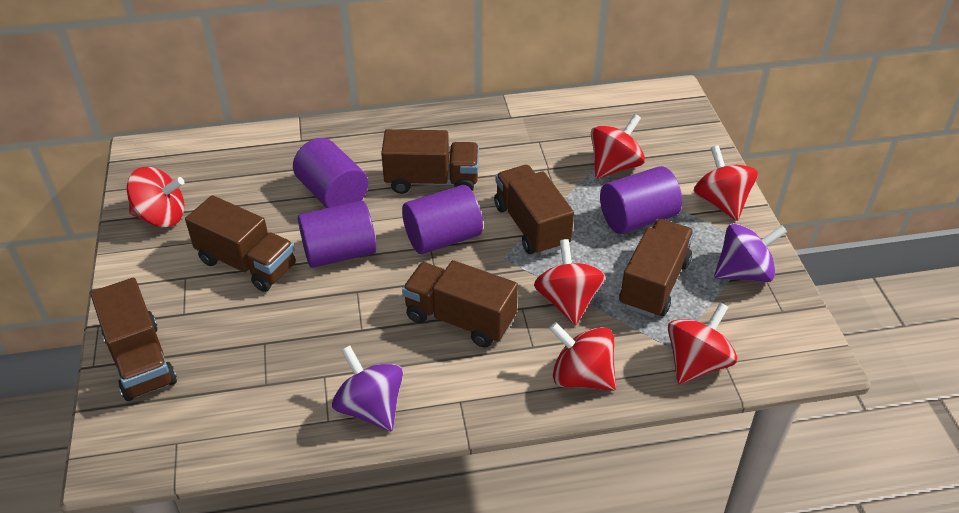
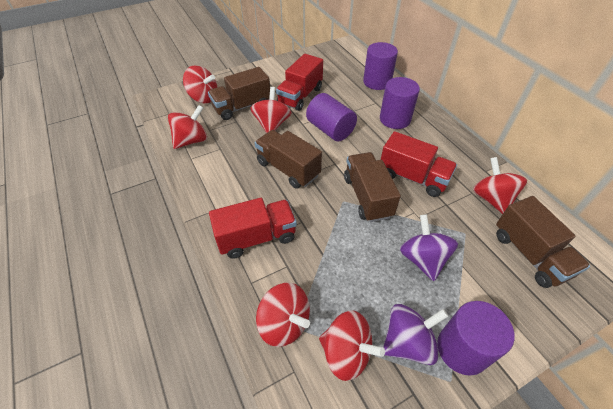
brown truck: [90,278,177,401] [185,195,296,292] [381,129,479,194] [402,260,518,348] [494,165,574,255] [619,219,694,318] = 6 -> [208,67,270,120] [255,130,322,189] [344,152,401,222] [496,196,590,288] = 4
red truck: none = 0 -> [209,198,297,259] [276,54,323,111] [381,131,457,197] = 3

